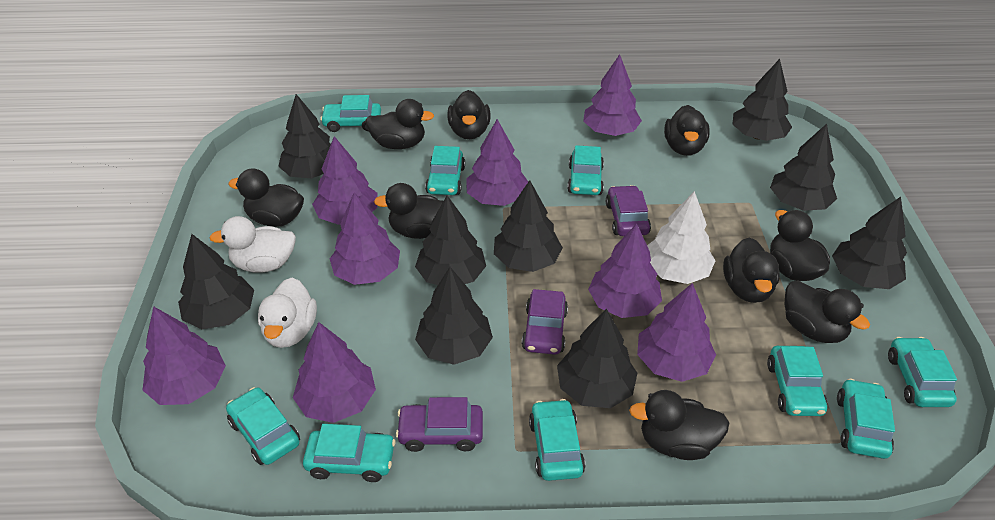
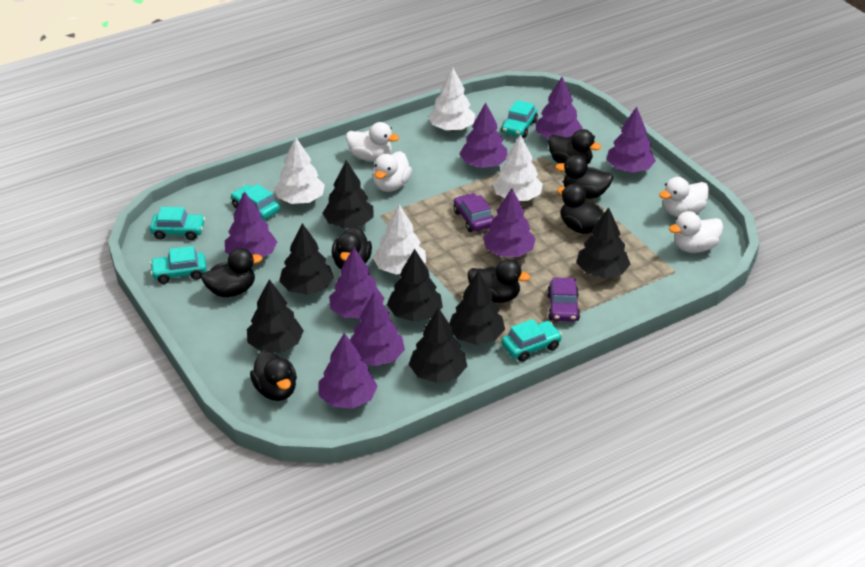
black duck: [228,168,304,227] [365,99,434,149] [374,183,443,239] [447,90,491,139] [629,390,729,460] [664,105,710,156] [723,237,780,303] [770,210,830,281] [785,280,870,343] = 9 -> [201,248,263,297] [250,350,297,401] [332,226,372,269] [468,259,530,303] [548,129,601,165] [555,155,614,199] [557,184,604,234] = 7
black tree: [178,234,254,329] [278,94,331,179] [415,196,486,285] [415,267,493,365] [494,180,563,272] [557,309,637,408] [732,59,792,141] [770,124,837,211] [832,197,907,289] = 9 -> [247,279,304,352] [279,223,334,295] [323,160,373,228] [387,249,443,321] [409,308,467,383] [449,271,505,345] [576,207,630,278] = 7
purple car: [396,397,483,452] [522,289,568,355] [606,185,651,236] = 3 -> [453,193,494,232] [547,278,580,322] = 2
turquoise car: [226,387,300,465] [303,424,396,482] [320,95,381,132] [425,146,465,195] [529,399,585,481] [567,145,604,195] [767,346,828,416] [837,379,895,459] [888,337,957,407] = 9 -> [150,207,205,240] [150,246,207,284] [231,184,280,220] [501,100,538,138] [501,319,562,362] = 5
white duck: [209,216,296,273] [258,278,317,348] = 2 -> [346,122,399,161] [373,151,412,192] [659,177,709,217] [669,211,723,253] = 4
white tree: [647,191,716,284] = 1 -> [274,137,325,204] [373,205,426,275] [429,67,475,131] [493,134,543,201] = 4

